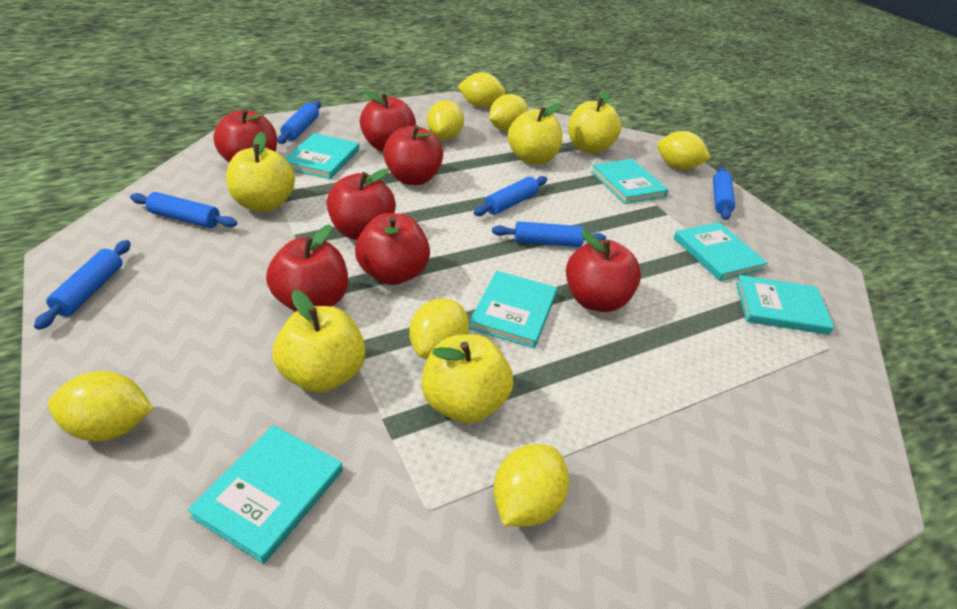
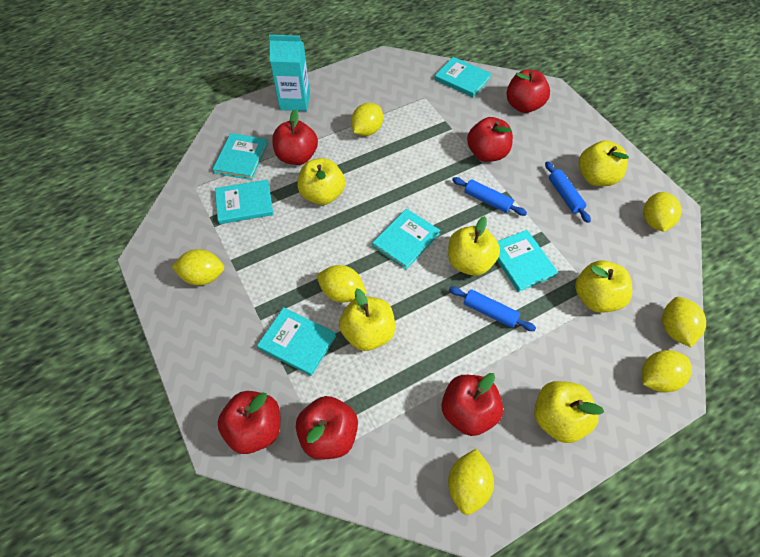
blue rolling pin: [34,240,131,330] [130,192,237,228] [277,101,321,144] [474,176,547,216] [492,221,606,247] [713,167,735,220] = 6 -> [449,286,536,331] [452,177,527,216] [545,161,591,223] = 3
red apple: [213,109,277,163] [266,225,348,312] [326,168,396,240] [355,213,430,285] [360,90,416,152] [383,125,443,185] [566,230,641,312] = 7 -> [217,391,280,454] [272,109,318,165] [296,396,358,460] [442,373,503,436] [467,117,513,162] [506,70,550,113] = 6
turquoise carton: none = 0 -> [269,35,310,111] = 1
yellow apple: [226,132,295,212] [272,290,366,393] [422,334,514,424] [508,104,562,164] [568,91,621,154] = 5 -> [297,158,345,205] [339,289,395,351] [448,216,500,276] [534,381,604,443] [575,261,632,313] [579,140,629,186] = 6

